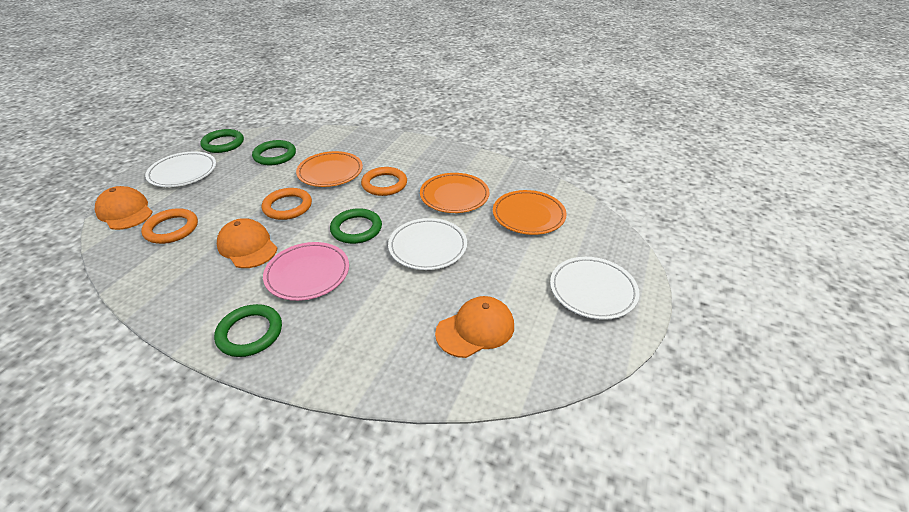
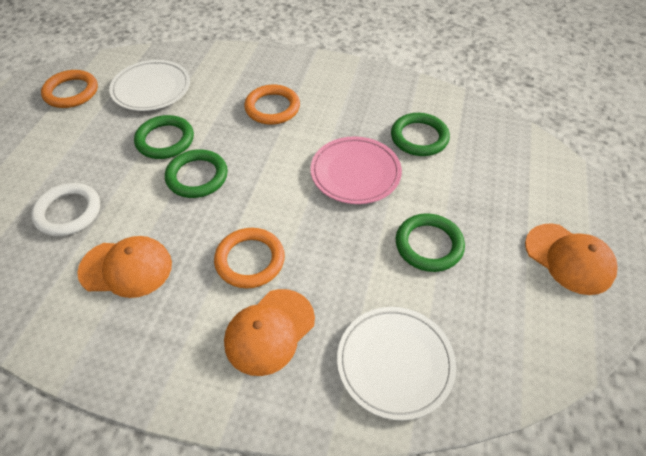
orange plate: [296,151,363,187] [420,173,489,213] [493,190,567,235] = 3 -> none = 0
white plate: [145,151,216,187] [388,218,467,270] [550,257,640,320] = 3 -> [109,60,190,111] [337,307,456,420] = 2
white ring: none = 0 -> [31,183,100,236] = 1

